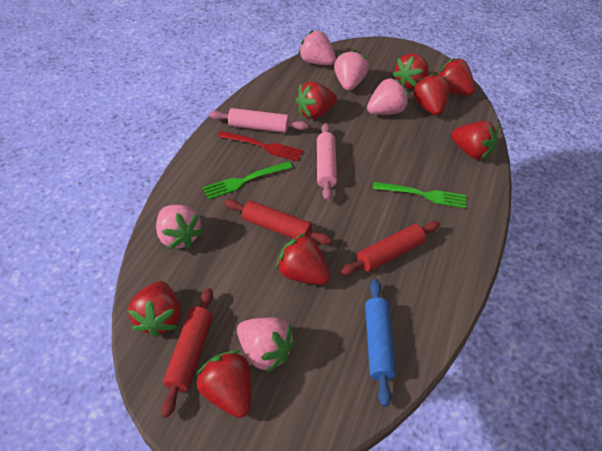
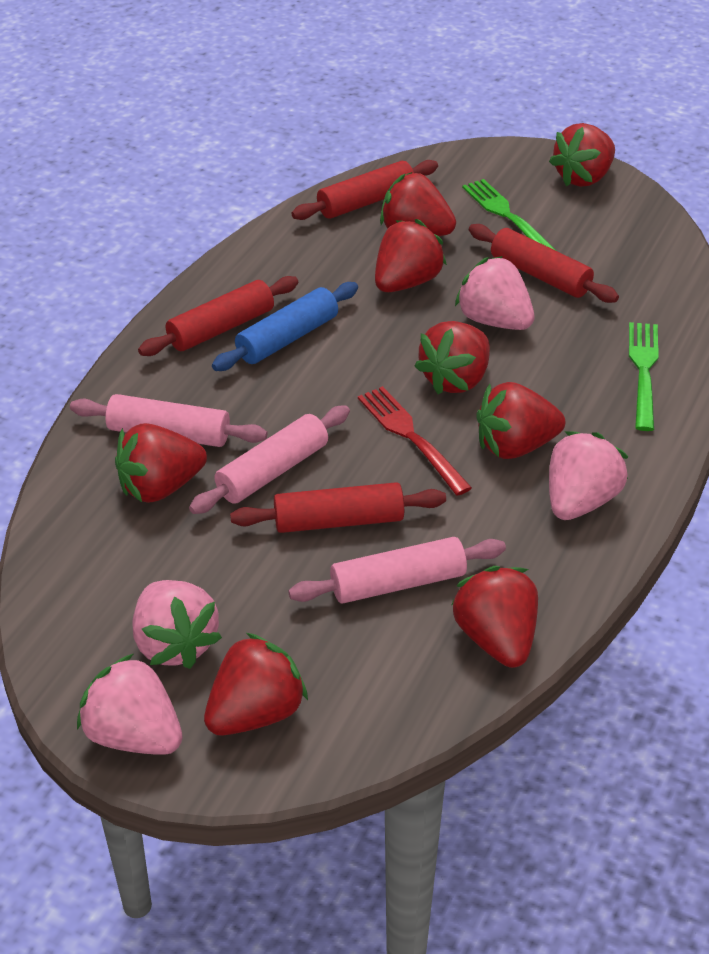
pink rolling pin: [209,108,308,133] [317,123,337,201] = 2 -> [70,394,267,447] [189,406,350,514] [288,537,506,604] = 3
pink strawberry: [156,205,204,249] [237,317,295,374] [298,30,336,65] [334,49,369,91] [367,78,409,115] = 5 -> [77,654,183,755] [132,580,222,669] [455,256,535,330] [549,431,628,520] = 4
red rolling pin: [161,288,213,418] [224,199,332,245] [340,221,440,276] = 3 -> [138,276,298,356] [230,482,446,533] [291,160,438,220] [469,224,619,303] = 4

